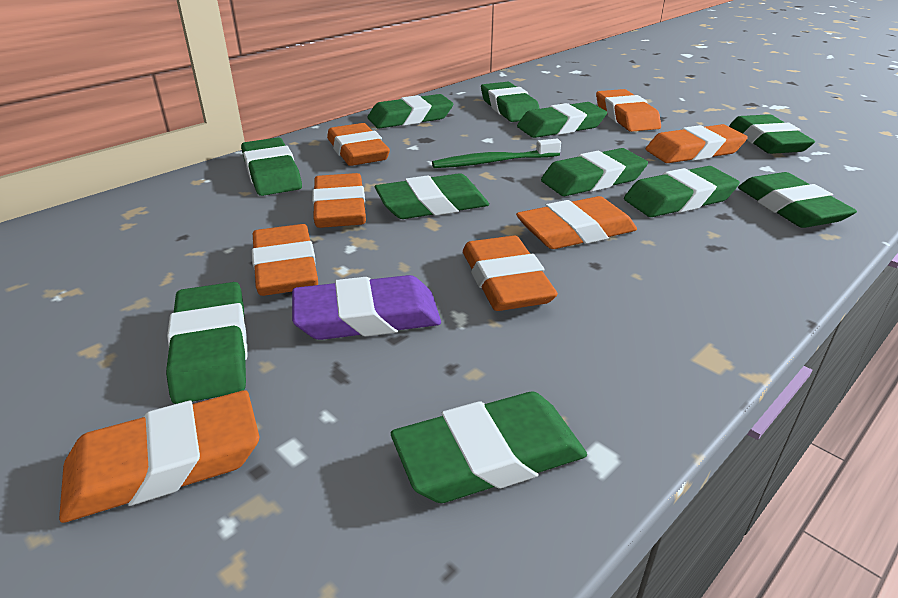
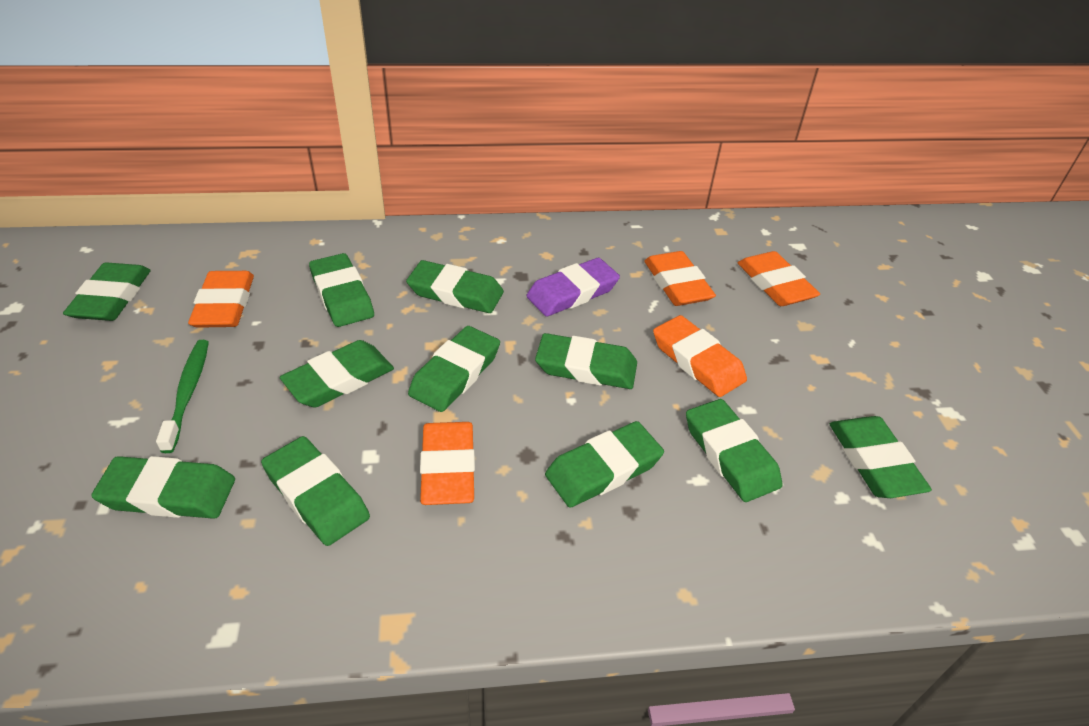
orange eraser: [59,390,260,523] [252,224,318,296] [312,173,366,228] [327,123,390,166] [463,235,558,311] [516,196,637,249] [596,89,661,132] [646,124,748,163] = 8 -> [188,271,254,328] [420,422,475,505] [644,251,716,306] [653,315,747,397] [738,251,820,306] = 5

